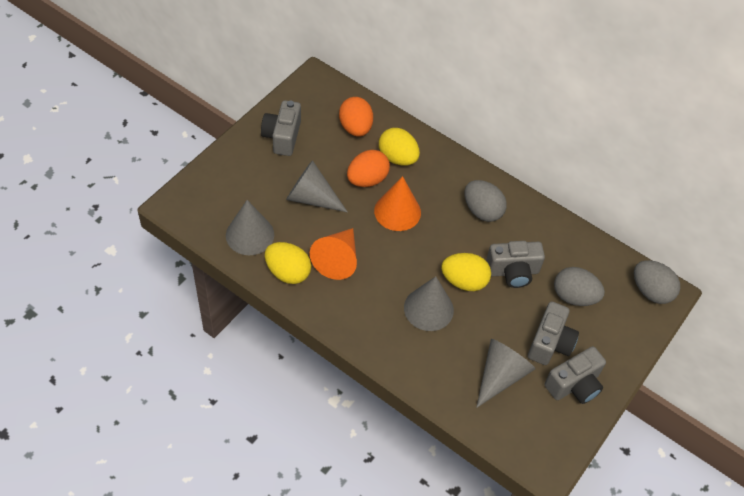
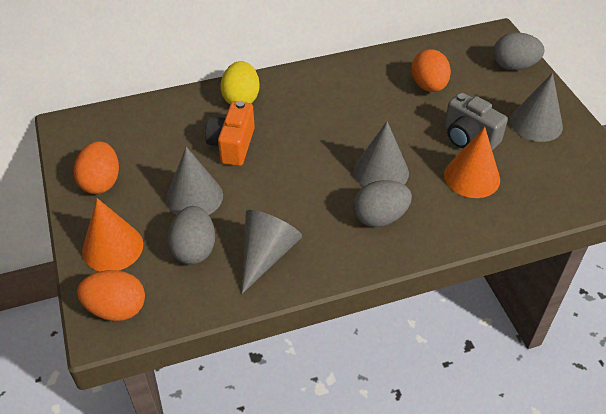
grey camera: [261,100,301,156] [486,241,545,288] [528,301,579,365] [545,346,606,404] = 4 -> [444,92,508,150] = 1
orange camera: none = 0 -> [205,101,255,166] = 1
orange egg: [339,97,373,136] [347,150,390,187] = 2 -> [74,141,119,194] [77,270,145,321] [411,49,451,92] = 3
yellow egg: [265,242,311,284] [379,128,420,166] [441,253,491,291] = 3 -> [220,61,260,104] = 1

